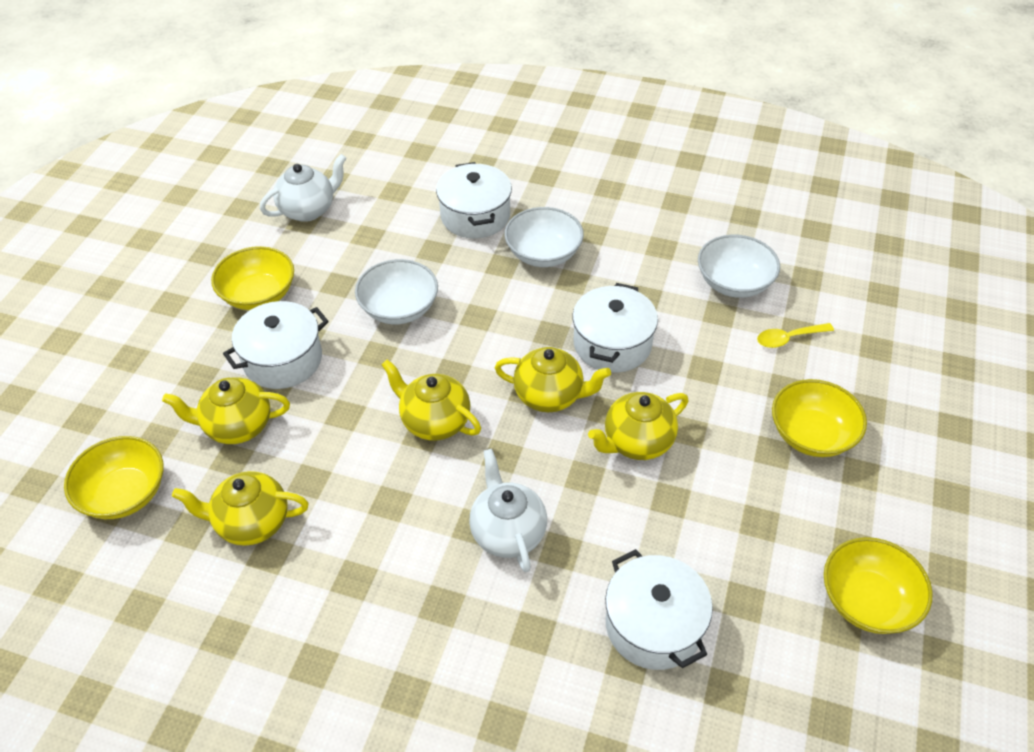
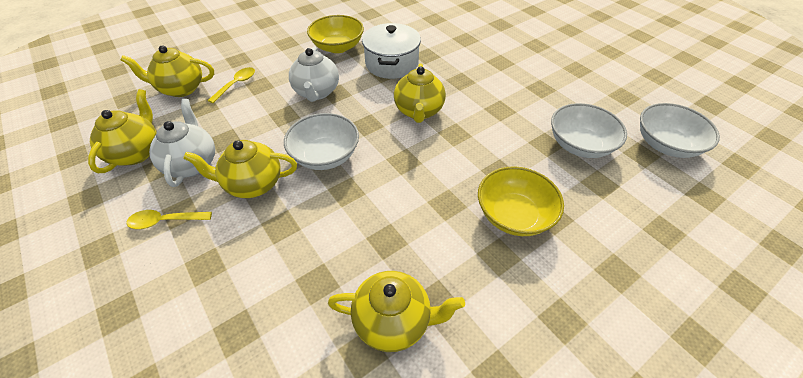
white pot: [223,301,329,389] [436,162,512,239] [572,283,658,373] [605,549,713,670] = 4 -> [362,23,421,79] = 1
yellow bowl: [64,436,164,519] [211,246,294,310] [772,379,867,457] [824,537,933,634] = 4 -> [307,15,364,53] [478,166,564,236] = 2
yellow spoon: [757,323,834,348] = 1 -> [126,210,212,229] [208,67,255,103] = 2

